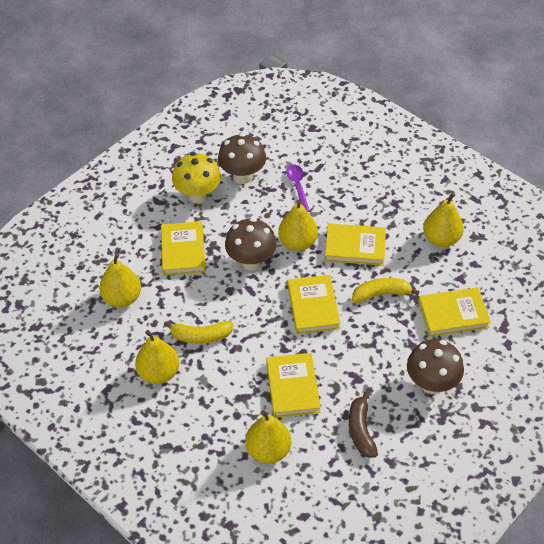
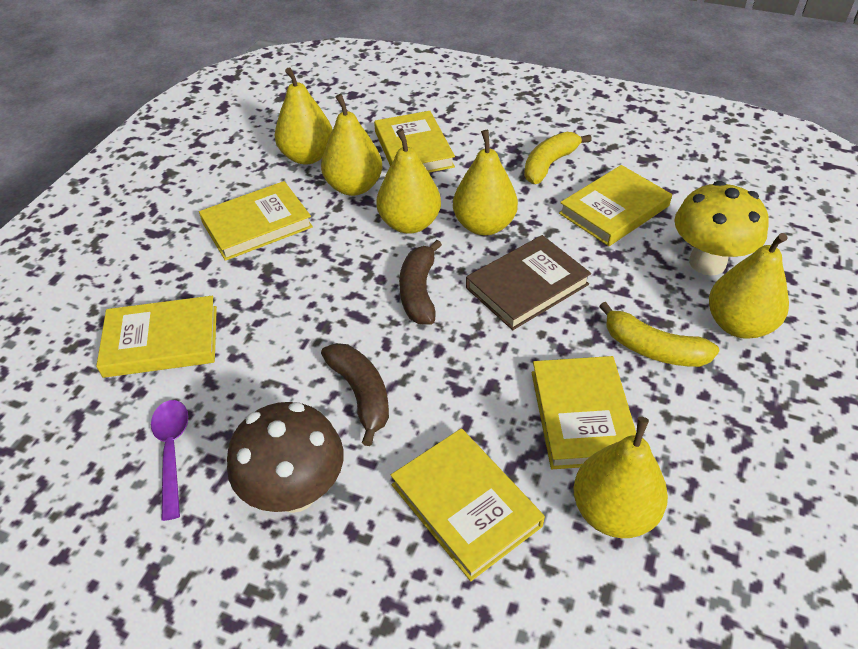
brown banana: [349,391,378,458] = 1 -> [321,343,389,446] [399,240,442,325] = 2
brown book: none = 0 -> [466,235,591,330] = 1
brown mushroom: [218,133,266,184] [225,218,277,270] [407,339,464,394] = 3 -> [227,402,344,513] = 1
yellow book: [161,221,206,276] [266,353,321,418] [288,275,341,334] [325,223,386,266] [418,287,491,337] = 5 -> [96,296,217,378] [199,181,313,261] [374,111,455,173] [391,428,545,581] [531,356,636,469] [559,165,672,246] = 6
yellow pear: [99,253,141,307] [135,330,179,384] [245,410,291,464] [278,200,318,251] [423,193,464,247] = 5 -> [275,68,333,165] [321,94,382,196] [376,129,441,234] [453,130,518,235] [573,417,668,538] [709,233,789,339] = 6

